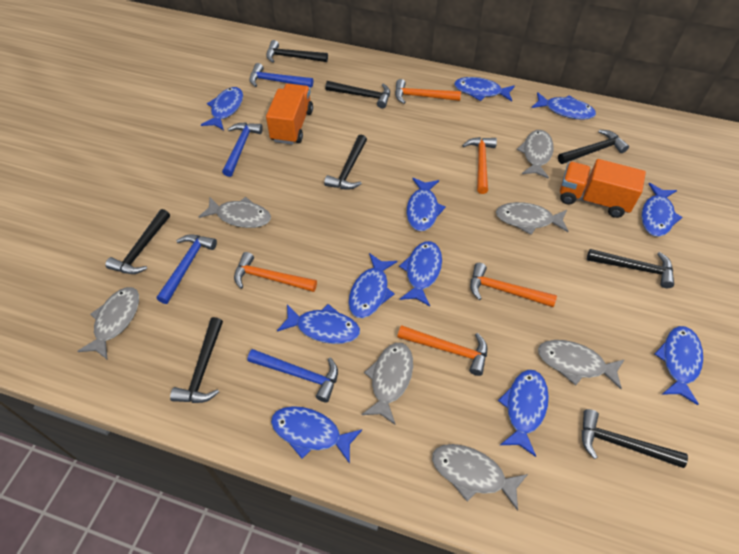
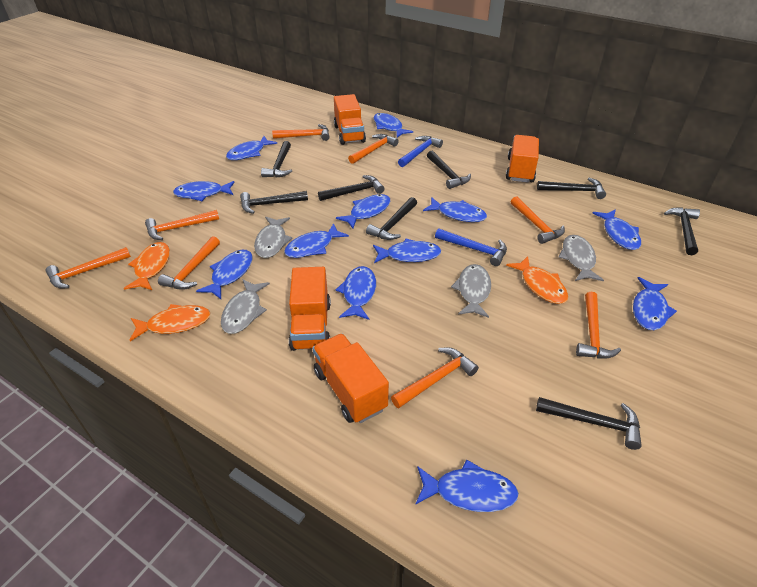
blue fish: [201,87,243,130] [271,406,362,464] [277,304,360,344] [349,253,397,318] [399,241,442,306] [407,178,446,231] [454,77,515,101] [498,370,549,457] [532,92,596,120] [641,183,682,237] [654,326,703,405] = 11 -> [173,181,235,201] [196,250,253,299] [226,136,277,160] [284,223,349,258] [336,194,390,229] [336,266,376,320] [373,113,413,138] [373,238,441,263] [415,460,519,512] [423,197,487,222] [593,209,641,250] [633,277,677,330] = 12
blue hammer: [156,234,217,304] [222,122,263,177] [248,349,338,403] [249,63,313,88] = 4 -> [398,136,443,167] [435,228,507,266] = 2
grey fish: [77,287,139,360] [199,197,271,228] [362,343,413,425] [432,444,528,511] [496,202,568,235] [517,130,554,179] [538,340,625,389] = 7 -> [221,279,270,334] [254,217,293,258] [451,264,491,318] [559,235,604,281] = 4
orange fish: none = 0 -> [124,242,170,291] [129,304,211,341] [506,256,568,304] = 3
orange hammer: [234,252,317,292] [395,79,461,104] [397,325,487,376] [462,137,497,194] [470,263,557,307] = 5 -> [46,247,131,288] [145,210,219,240] [158,236,220,290] [272,124,330,141] [348,134,399,164] [391,347,479,408] [511,196,565,244] [576,292,621,359] = 8
orange truck: [266,83,313,144] [560,159,646,218] = 2 -> [289,267,331,351] [312,334,389,423] [334,94,366,145] [506,135,539,183] = 4

